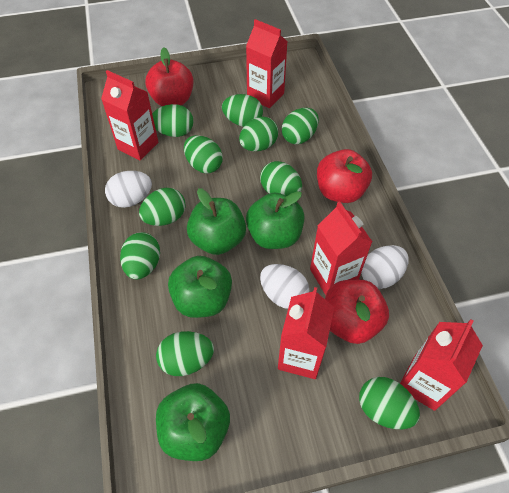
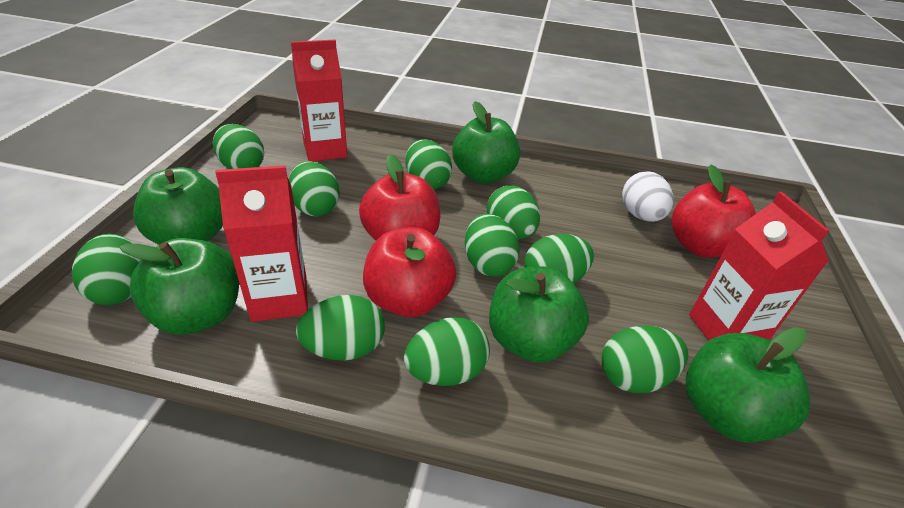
green apple: [156,383,230,461] [168,256,232,318] [187,188,246,255] [246,191,305,249] = 4 -> [119,238,239,335] [133,167,223,245] [452,101,520,184] [489,267,589,363] [685,327,810,443] = 5
red carton: [101,70,158,161] [246,19,287,108] [278,287,334,379] [310,201,372,295] [400,319,483,411] = 5 -> [215,165,308,322] [291,40,347,162] [689,192,829,340] = 3
white egg: [105,171,152,208] [260,264,309,309] [361,245,409,289] = 3 -> [622,171,673,222] = 1

